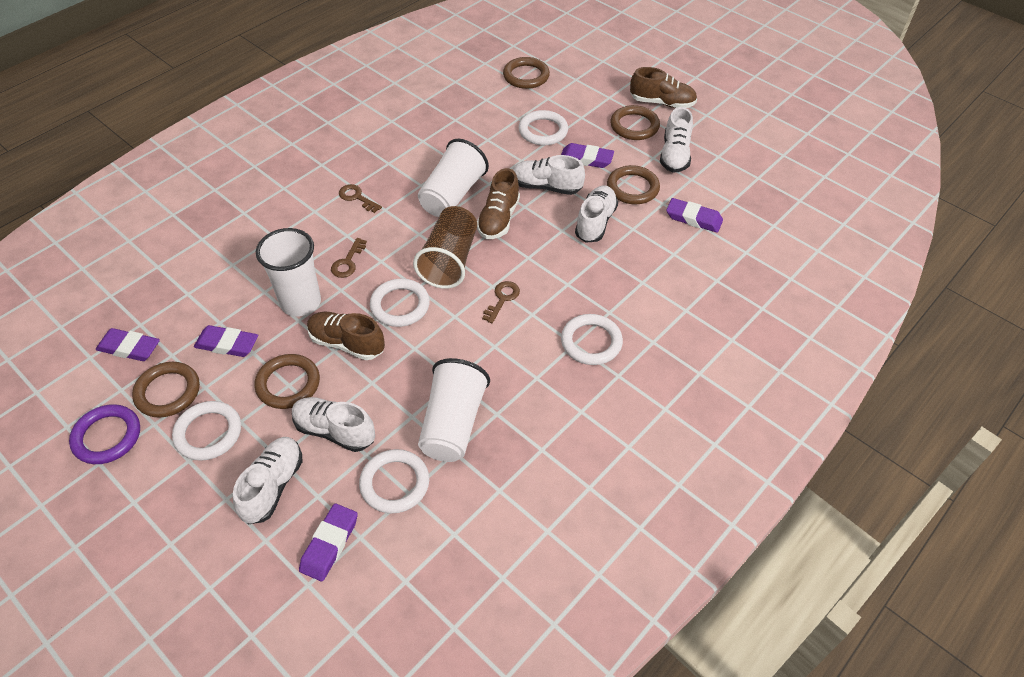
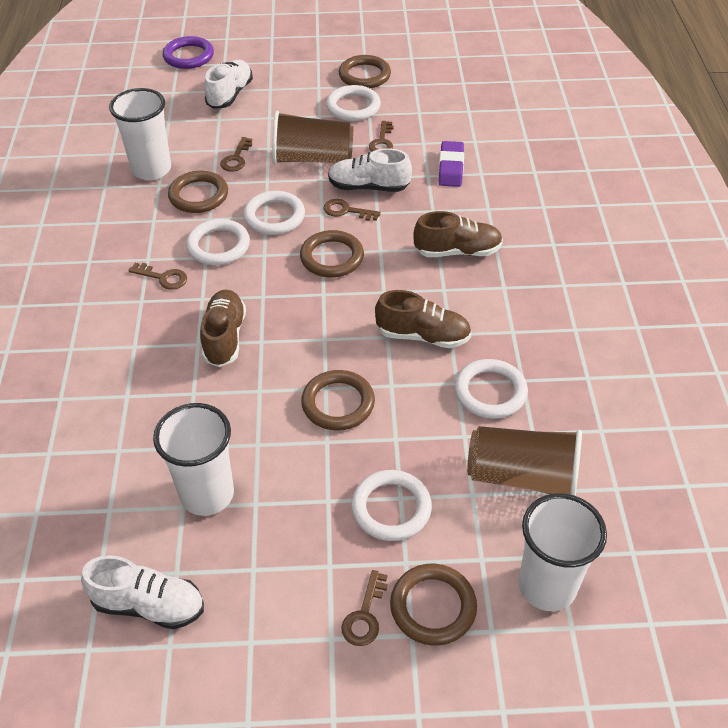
brown cup: [413,206,477,289] = 1 -> [272,111,354,165] [467,426,582,496] = 2
brown key: [331,238,367,278] [339,184,382,213] [482,281,520,323] = 3 -> [128,263,187,290] [220,137,252,172] [323,199,381,221] [341,570,388,646] [369,121,394,152] = 5
purple eraser: [96,328,160,361] [194,325,258,357] [299,503,358,581] [561,143,614,168] [666,198,723,233] = 5 -> [438,141,464,187] = 1
white shoe: [233,437,303,524] [292,397,375,452] [513,155,585,195] [575,185,618,243] [660,107,693,173] = 5 -> [81,555,204,629] [204,60,253,109] [328,148,412,192] = 3

